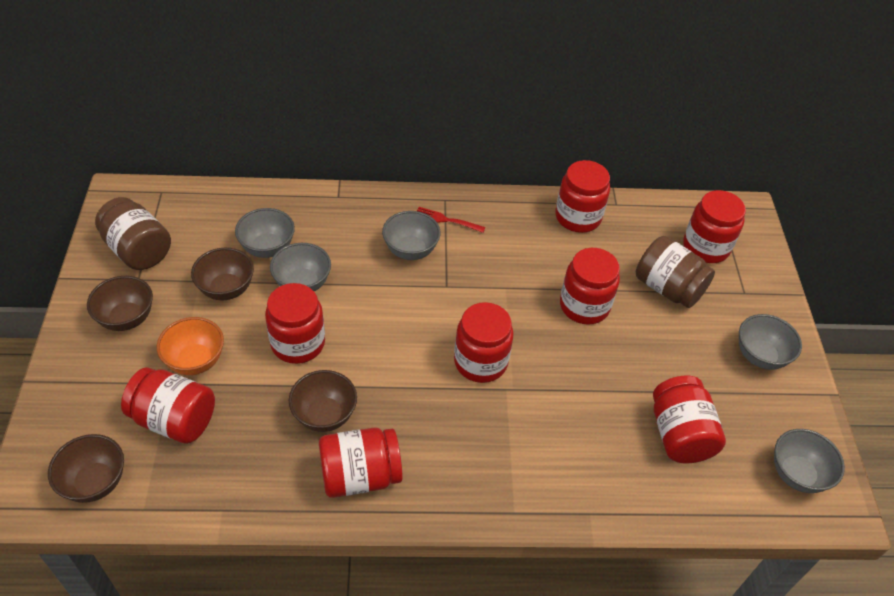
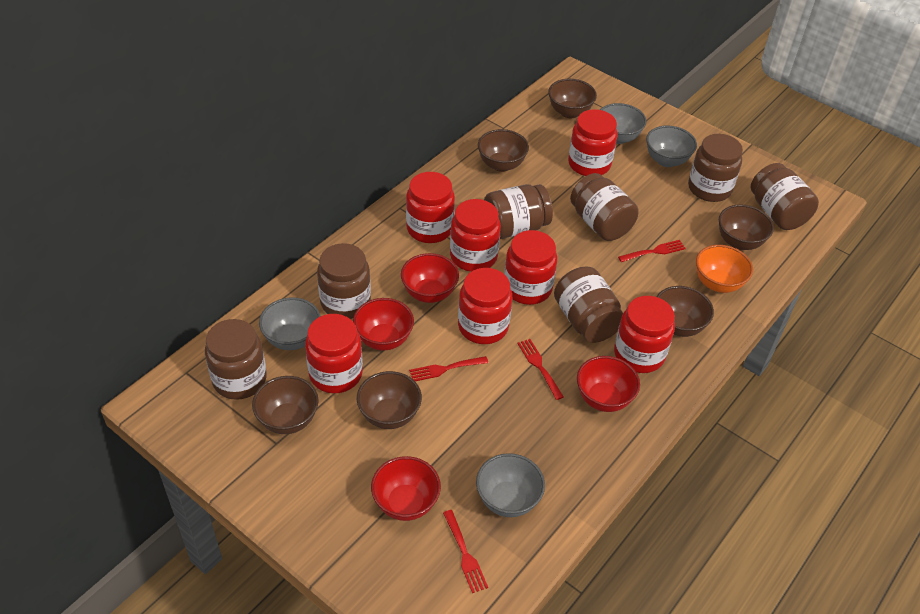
brown bowl: [48,434,124,503] [87,276,153,331] [191,248,254,300] [289,370,357,432] = 4 -> [252,376,319,434] [357,371,422,429] [478,129,529,172] [548,79,597,118] [656,286,714,337] [719,205,774,250] = 6
brown jar: [95,197,171,270] [636,236,715,308] = 2 -> [205,319,267,400] [317,243,371,319] [484,184,553,239] [554,266,623,343] [570,173,639,241] [688,134,743,202] [751,163,819,230] = 7
grey bowl: [235,208,295,258] [270,243,331,291] [382,211,440,260] [739,314,802,370] [774,429,845,493] = 5 -> [259,297,320,350] [476,453,545,517] [600,103,646,144] [646,125,697,167] = 4
red bowl: none = 0 -> [353,298,414,350] [371,456,441,521] [401,253,459,303] [577,356,640,412] = 4
red fork: [417,207,485,233] = 1 -> [409,356,488,381] [443,510,488,593] [517,339,564,400] [618,240,686,262] = 4
red jar: [121,367,215,444] [265,283,325,364] [319,427,403,498] [454,302,514,383] [555,160,610,233] [560,248,620,325] [653,375,726,464] [683,190,746,263] = 8 -> [305,314,363,393] [406,172,455,243] [450,199,501,272] [458,268,512,344] [504,230,557,305] [568,109,618,176] [614,296,675,373] = 7

